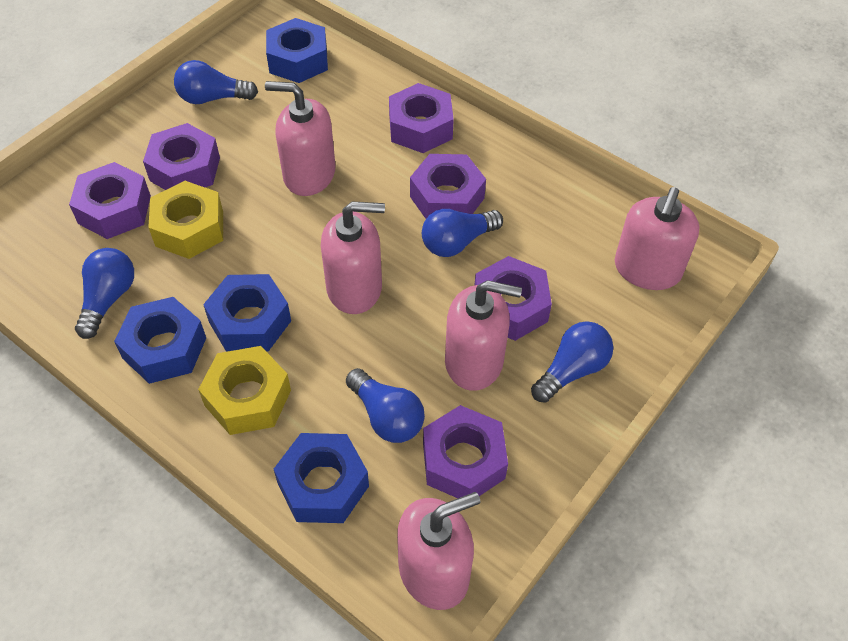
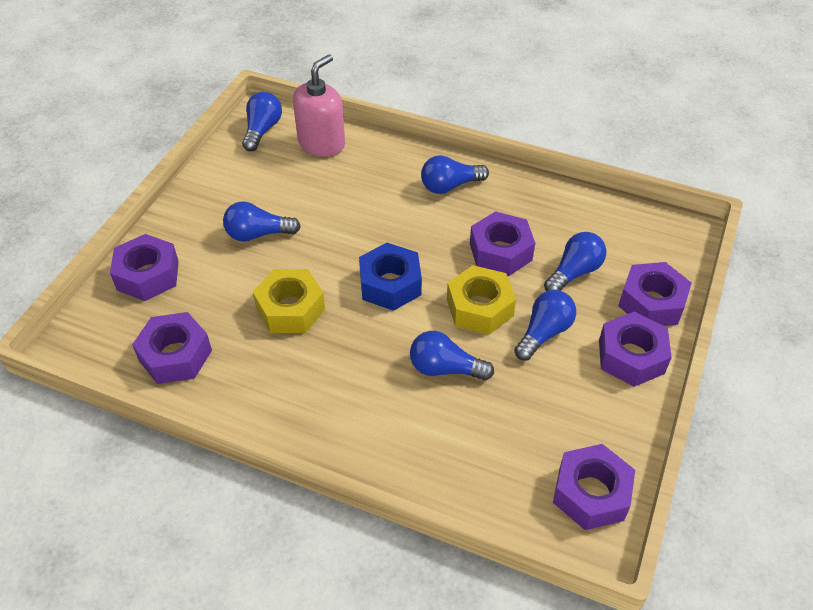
blue light bulb: [75,248,134,339] [174,60,258,104] [346,368,425,443] [422,209,503,257] [531,321,613,403] = 5 -> [223,201,301,241] [242,92,282,151] [410,331,494,380] [421,155,489,194] [514,290,576,361] [544,232,606,291] = 6
blue nut: [114,297,206,384] [203,274,291,352] [266,18,328,83] [274,433,369,523] = 4 -> [359,243,422,311] = 1
pink soap dispenser: [265,81,335,196] [321,201,385,314] [397,492,480,610] [445,280,522,391] [615,187,700,290] = 5 -> [293,54,345,157] = 1

